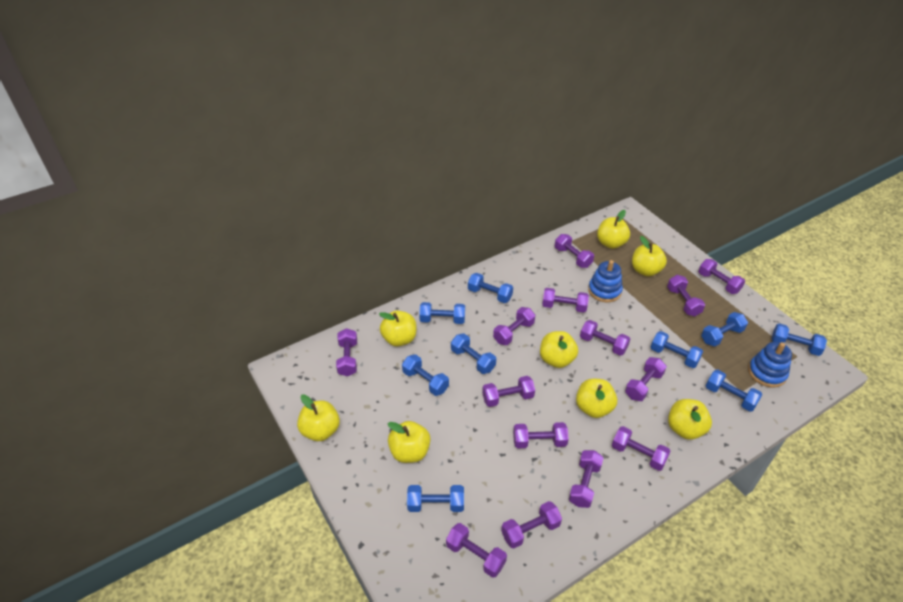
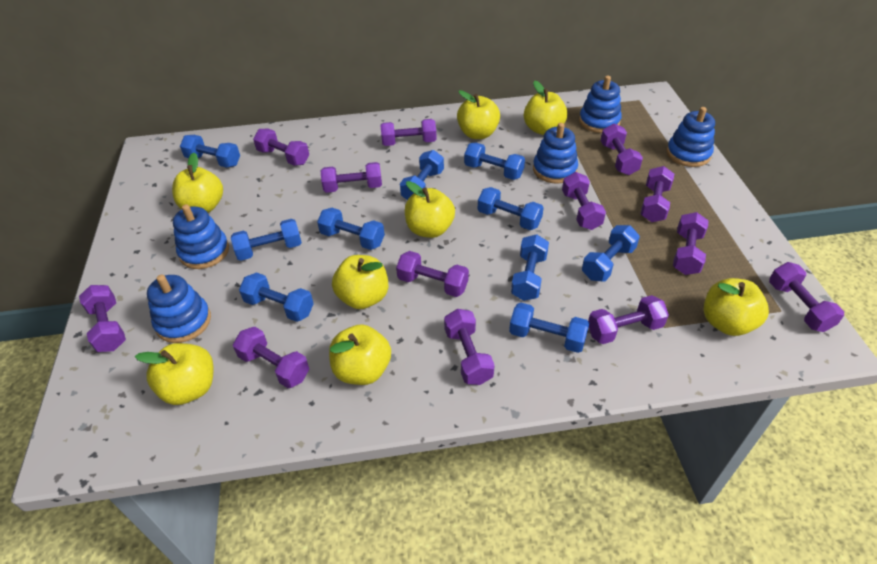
blue dumbbell: [402,354,449,396] [407,485,464,512] [419,302,465,324] [451,333,496,374] [468,273,513,303] [650,331,703,368] [701,312,748,347] [706,370,763,412] [771,323,827,356] = 9 -> [180,135,240,168] [231,219,302,261] [239,272,314,322] [317,208,385,250] [400,150,444,200] [464,143,525,180] [478,187,544,230] [509,303,590,353] [511,234,549,301] [582,225,640,281] = 10
blue stacking toy: [588,260,623,302] [748,342,792,387] = 2 -> [147,275,211,343] [173,204,229,269] [533,123,578,184] [579,76,622,133] [666,107,715,167] = 5
purple dumbbell: [336,328,357,376] [446,523,507,578] [482,376,535,407] [493,307,535,345] [501,501,562,549] [513,422,569,448] [542,288,589,312] [555,234,594,268] [569,450,604,508] [580,320,630,356] [612,426,671,471] [625,357,667,401] [667,275,705,316] [698,259,745,294] = 14 -> [79,285,126,352] [233,327,309,388] [253,129,309,166] [321,162,382,193] [380,119,437,146] [396,251,469,297] [444,309,495,385] [562,172,606,230] [588,295,669,344] [601,123,643,175] [641,166,674,222] [673,212,709,275] [769,262,844,332] = 13

